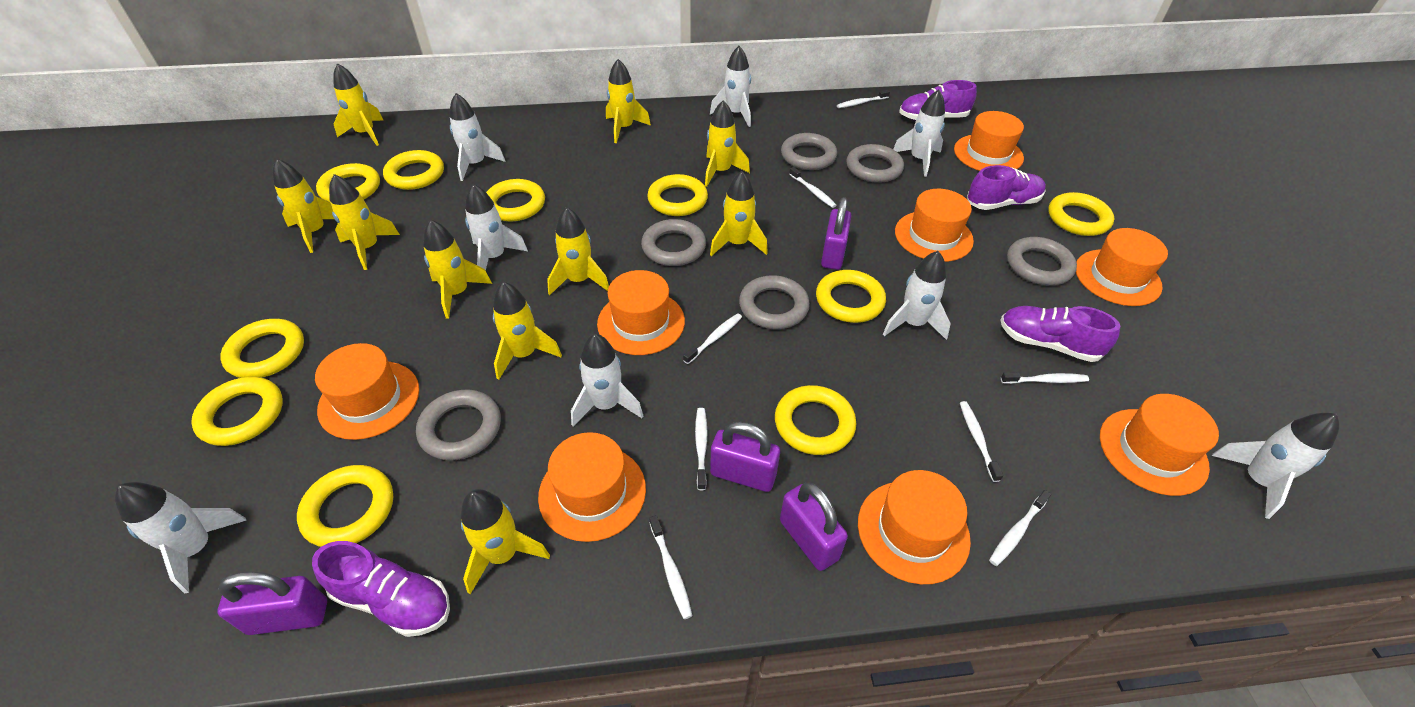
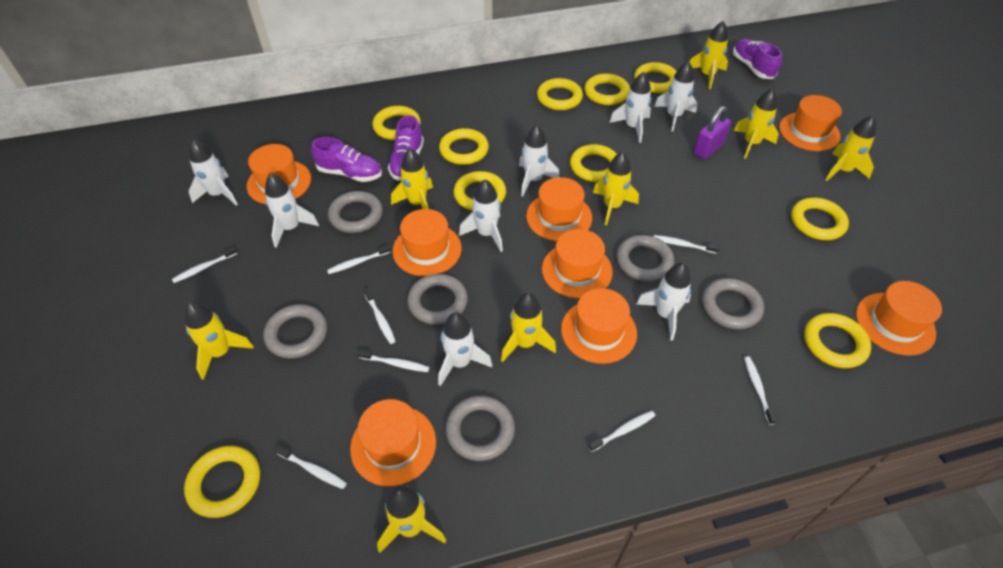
purple padlock: [217,572,327,635] [710,422,780,492] [780,483,848,571] [821,197,851,270] = 4 -> [694,106,731,159] = 1
purple shoe: [312,541,450,637] [899,80,977,120] [967,165,1046,210] [1000,306,1121,362] = 4 -> [311,137,382,182] [388,115,424,181] [733,39,782,79] = 3
yellow rocket: [273,158,334,253] [329,174,400,270] [333,63,384,146] [423,219,492,319] [461,489,550,594] [493,281,562,380] [547,207,609,295] [606,59,651,143] [705,101,750,187] [710,171,768,256] = 10 -> [184,302,254,380] [377,485,446,553] [391,149,433,209] [501,292,556,362] [593,152,639,225] [689,21,728,89] [733,88,779,159] [825,115,876,181] = 8

